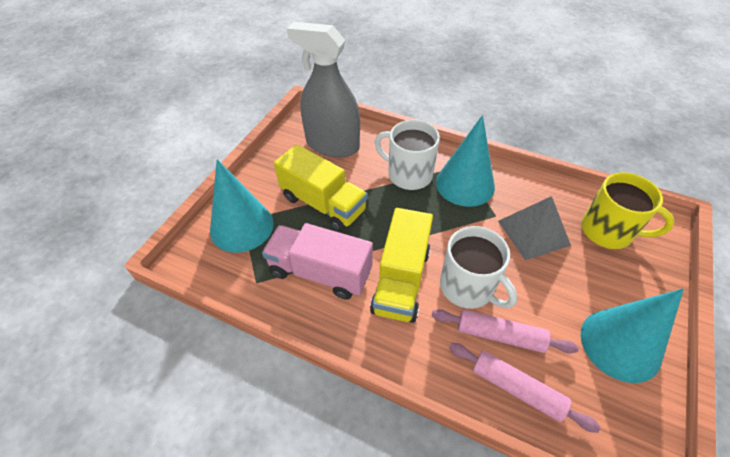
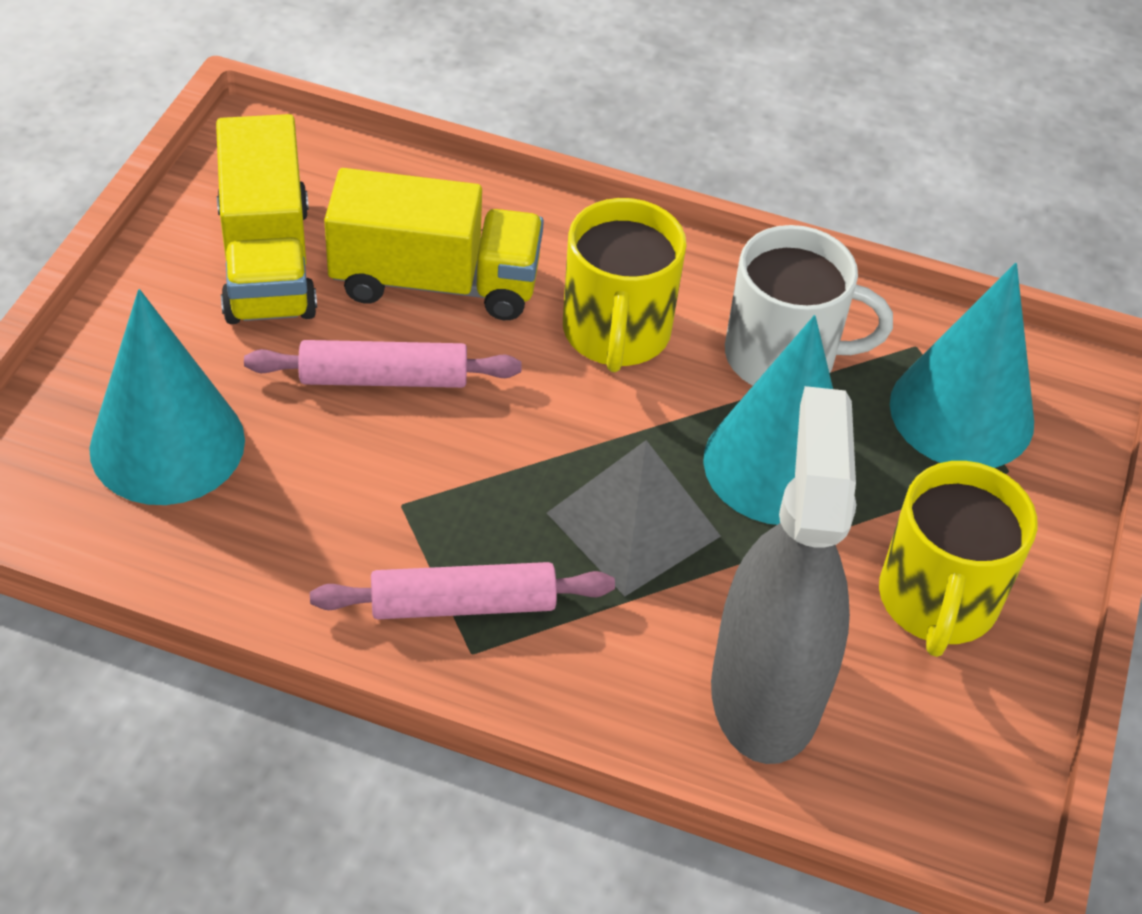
pink truck: [262,223,373,300] = 1 -> none = 0
white mug: [375,120,440,190] [440,226,517,309] = 2 -> [725,225,893,386] = 1
yellow mug: [581,172,674,249] = 1 -> [563,198,687,373] [879,461,1037,657] = 2

